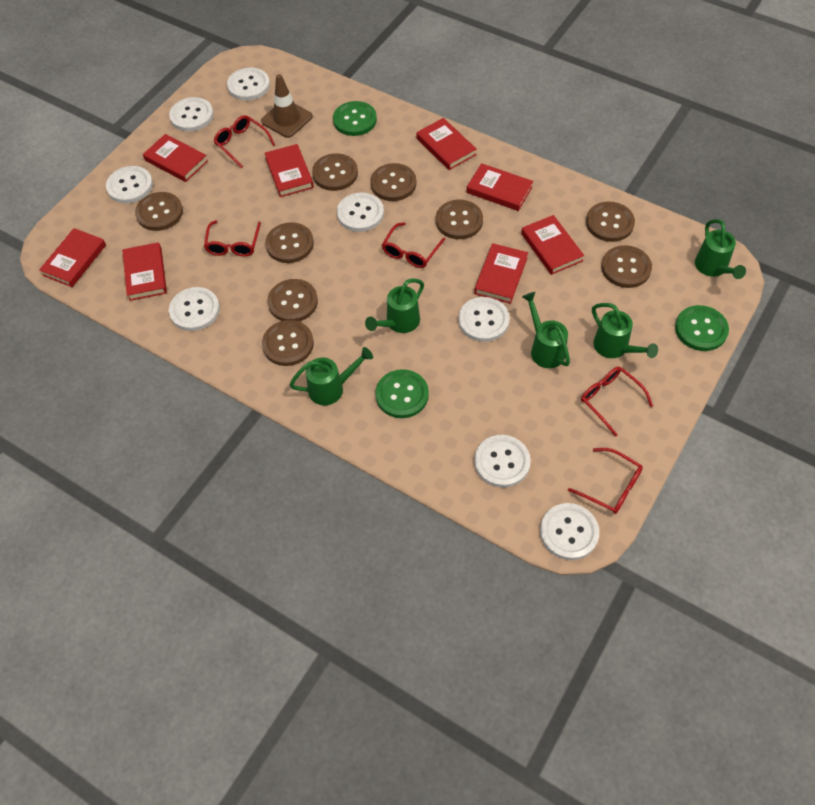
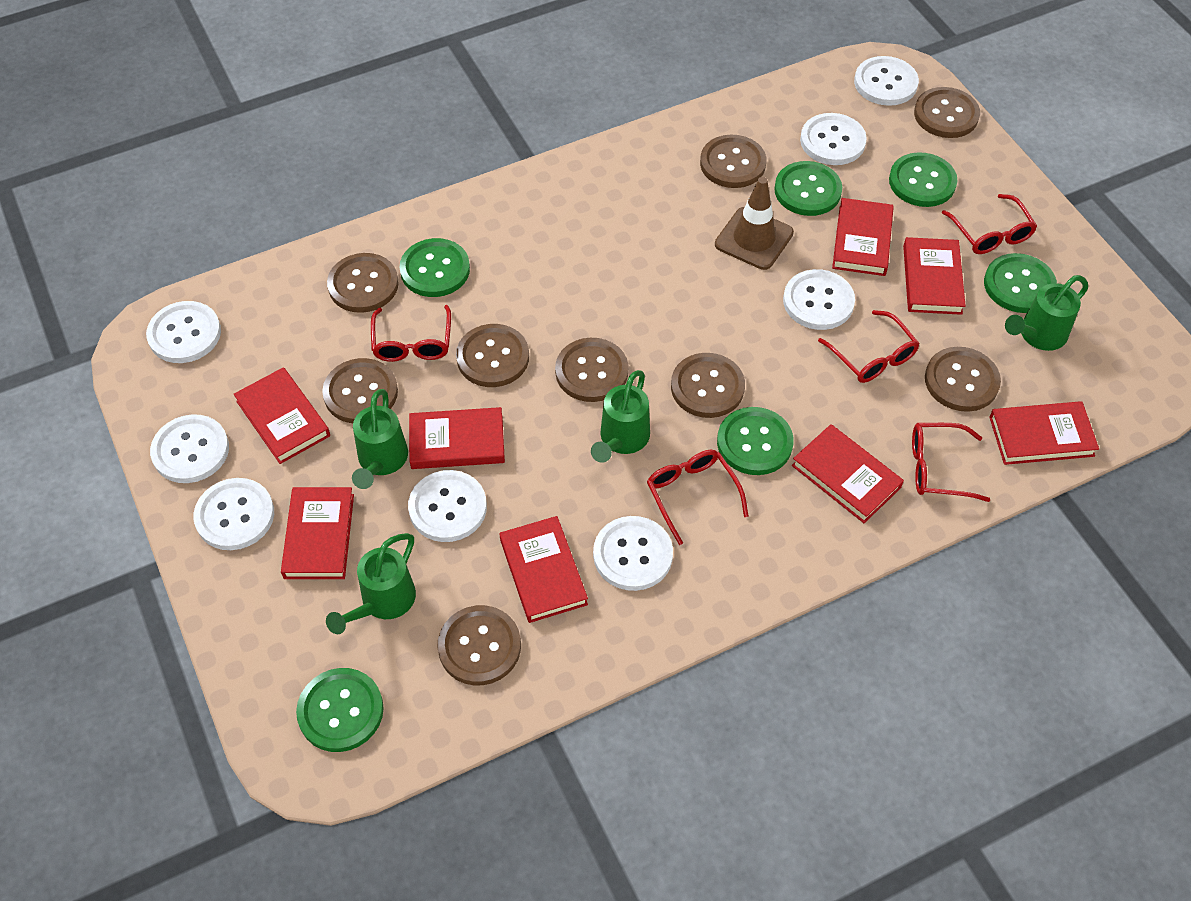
green button: [333,101,377,136] [375,369,429,418] [675,305,729,351] = 3 -> [296,668,384,752] [399,238,470,297] [717,407,794,475] [774,161,842,216] [889,152,957,207] [984,253,1057,313] = 6
green watering can: [289,347,373,405] [365,279,424,333] [522,292,570,368] [592,303,658,358] [695,219,746,279] = 5 -> [326,533,416,634] [352,389,408,489] [591,370,650,463] [1005,275,1088,351] = 4

